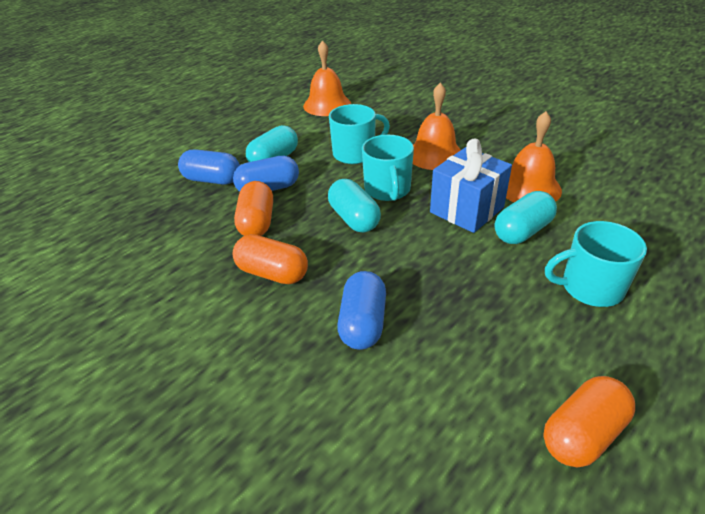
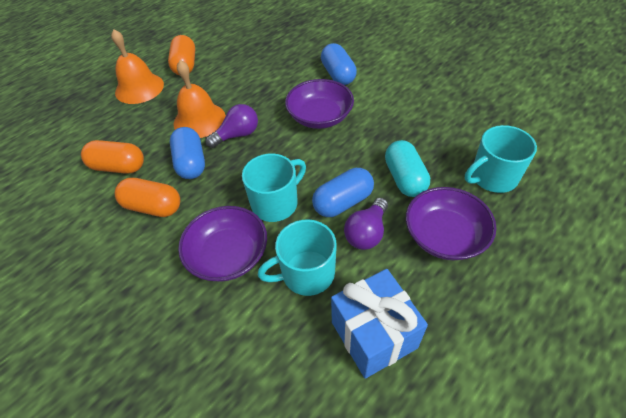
orange bell: [303,40,351,116] [413,83,461,170] [506,111,562,202] = 3 -> [111,29,164,104] [174,60,226,138] = 2
purple bowl: none = 0 -> [178,206,267,282] [285,79,354,129] [406,187,496,260] = 3
purple light bulb: none = 0 -> [205,104,258,148] [344,198,388,250] = 2
turquoise capsule: [246,125,298,162] [328,179,381,233] [495,191,557,244] = 3 -> [385,140,430,197] = 1

